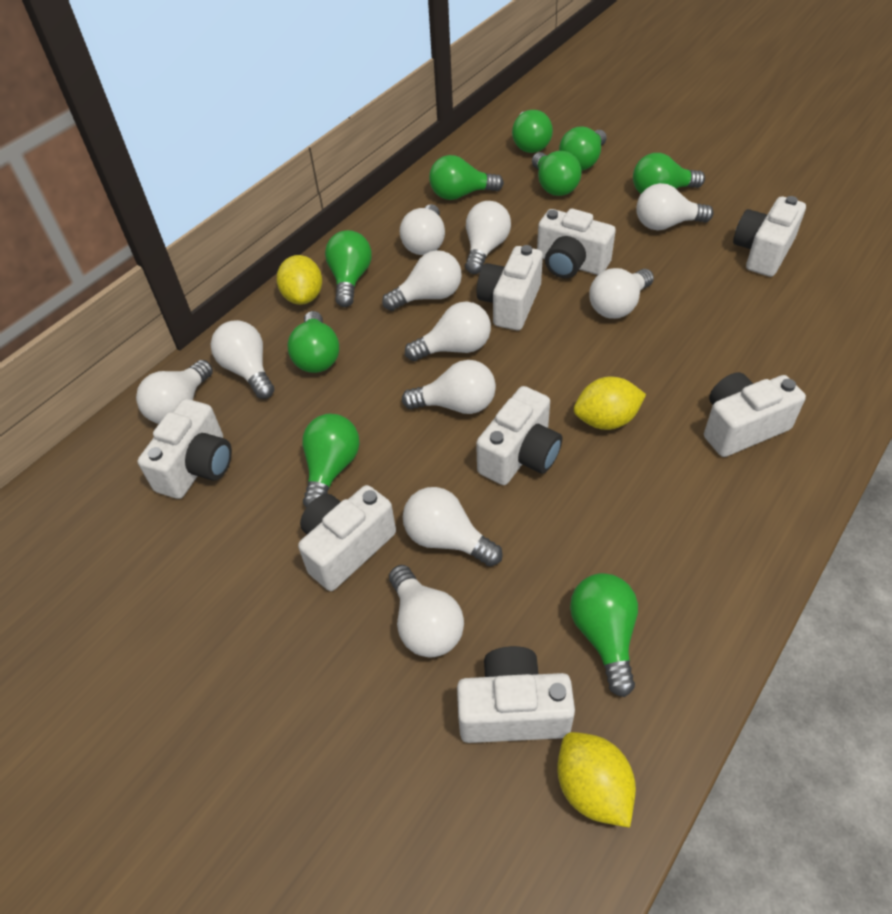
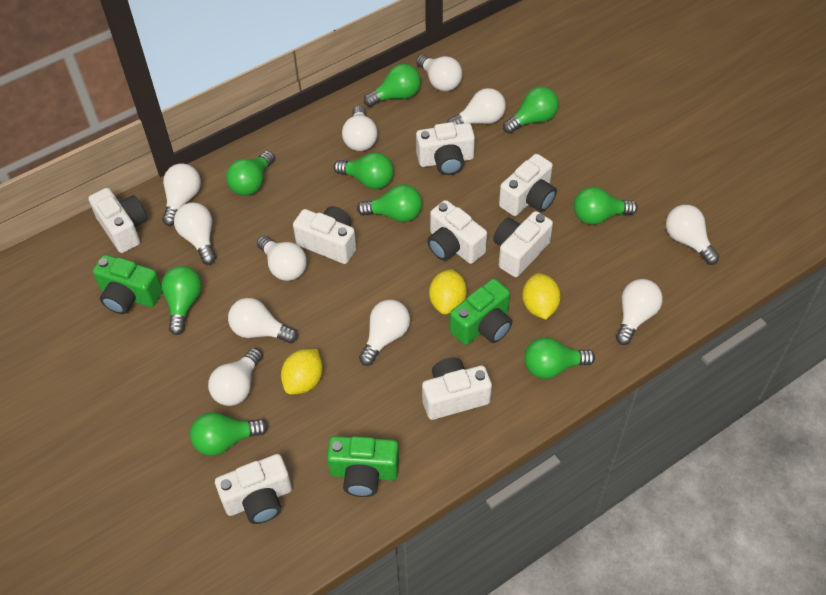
green camera: none = 0 -> [93,255,163,314] [327,436,399,497] [450,279,512,345] = 3

